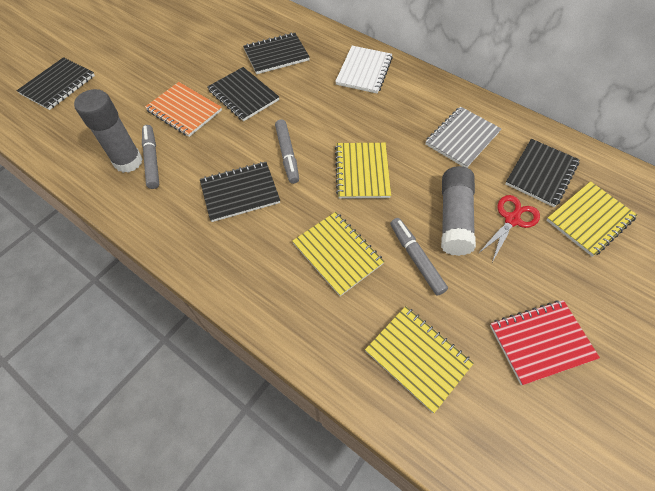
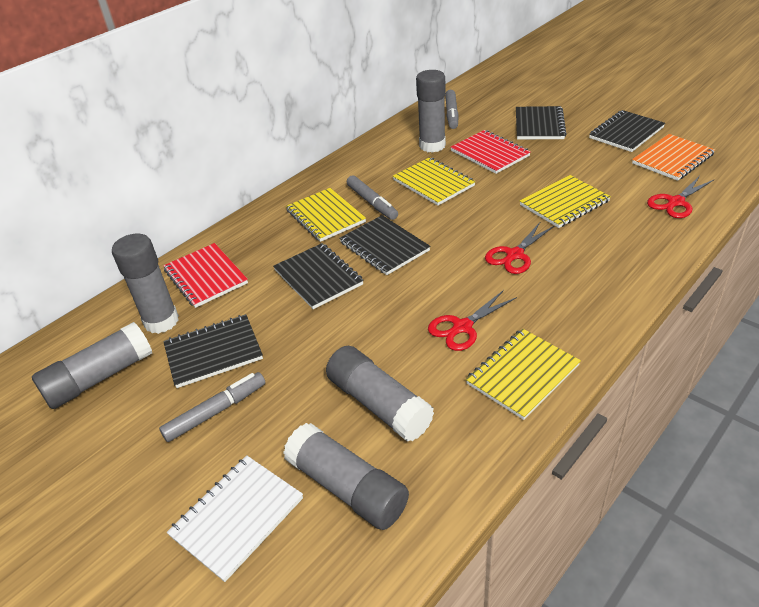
grey glue stick: [74,89,143,173] [441,166,476,256] = 2 -> [32,322,152,409] [112,234,179,334] [283,423,409,530] [326,346,434,442] [416,70,446,153] = 5
grey notebook: [425,107,501,167] = 1 -> none = 0
red notebook: [490,300,600,385] = 1 -> [163,243,248,308] [451,130,531,174] = 2
red scissors: [479,195,540,262] = 1 -> [428,290,517,351] [485,221,554,274] [647,176,714,218] = 3

